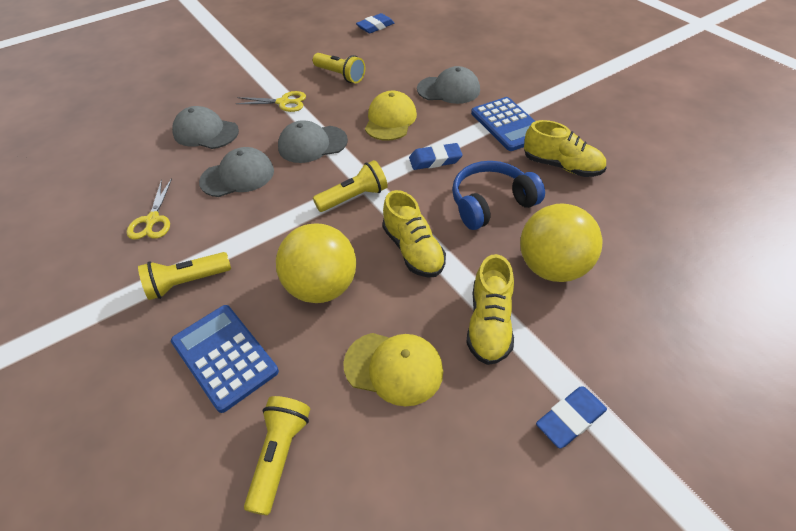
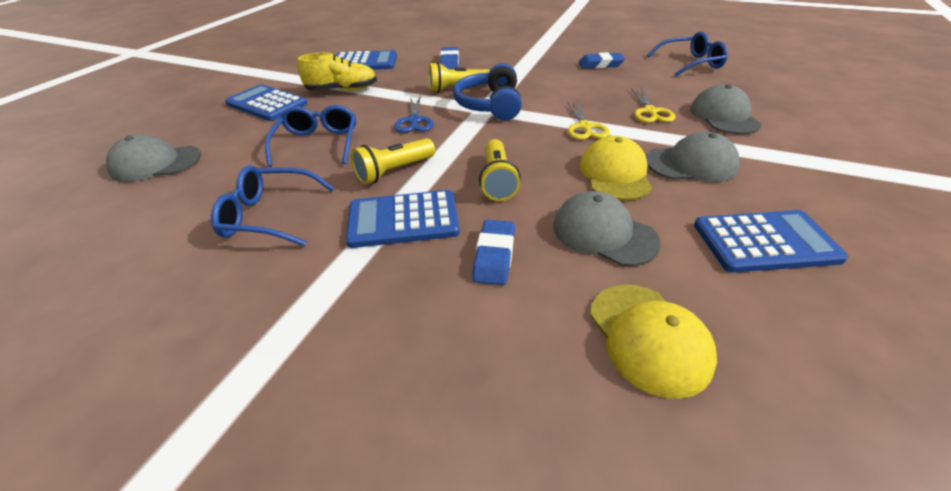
blue calculator: [171,305,279,413] [471,97,535,151] = 2 -> [225,84,308,121] [336,50,397,70] [346,190,460,248] [694,210,848,273] = 4
blue glasses: none = 0 -> [211,165,334,246] [265,105,356,167] [647,32,728,76] = 3
blue scissors: none = 0 -> [394,97,434,133] = 1
yellow ball: [276,224,356,303] [520,203,602,282] = 2 -> none = 0
yellow flashlight: [138,252,231,300] [244,396,310,516] [313,53,365,83] [313,160,388,212] = 4 -> [351,138,435,185] [428,62,490,92] [479,139,521,201] = 3
yellow shoe: [382,190,446,277] [466,254,514,365] [524,120,606,177] = 3 -> [297,53,377,91] = 1

